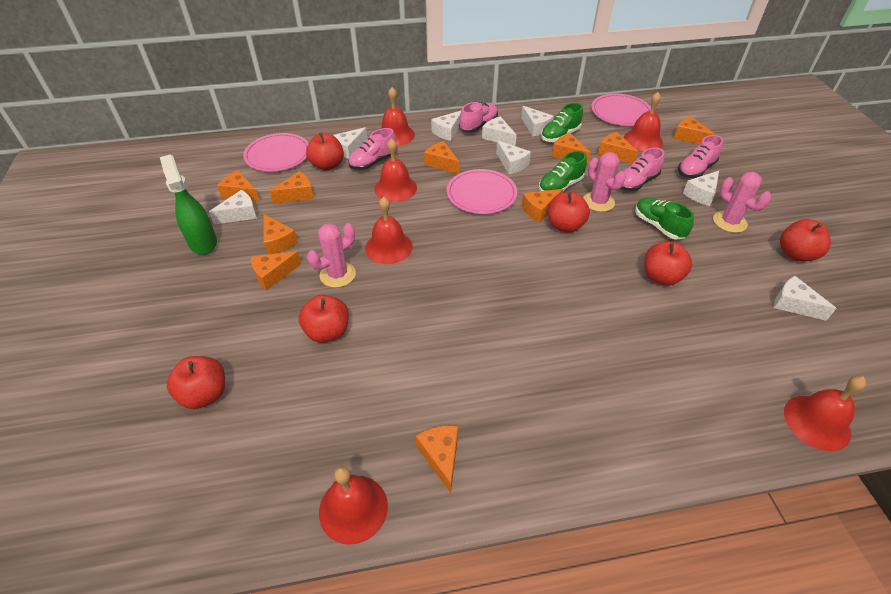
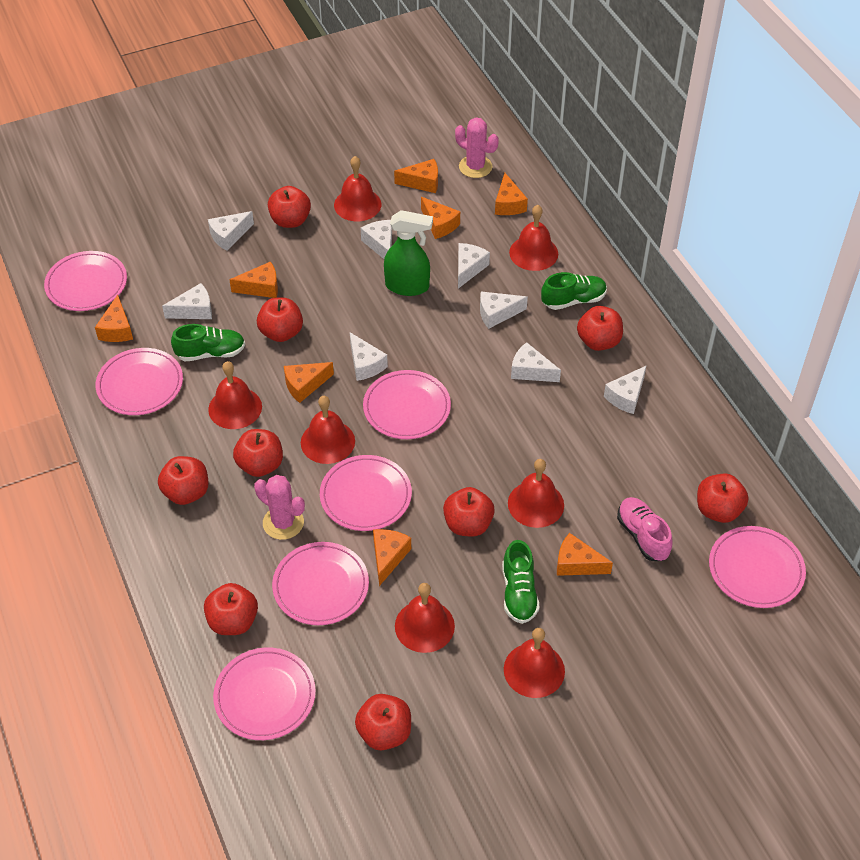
orange cheese: [217,170,260,202] [251,251,301,290] [263,214,298,255] [269,171,314,204] [416,425,458,493] [424,141,459,174] [522,189,563,223] [552,133,591,165] [597,132,638,163] [673,116,715,144] = 10 -> [95,295,133,342] [230,261,278,298] [284,362,334,403] [373,529,411,586] [394,159,438,193] [421,197,460,239] [495,173,528,215] [557,533,613,576] = 8
pink cactus: [307,223,356,288] [583,152,626,212] [713,172,771,233] = 3 -> [254,475,305,540] [455,117,499,178] = 2
pink plate: [243,133,309,172] [447,169,517,214] [591,94,651,126] = 3 -> [44,251,127,311] [96,348,183,415] [213,647,316,740] [272,542,369,625] [320,455,412,531] [363,370,451,439] [709,526,806,608] = 7
pink shoe: [348,128,396,170] [460,102,498,133] [620,147,664,191] [678,135,723,178] = 4 -> [617,497,673,561] = 1
red apple: [167,356,225,409] [299,295,349,343] [306,133,344,171] [548,192,590,233] [644,242,692,286] [780,219,831,261] = 6 -> [158,456,208,505] [204,583,258,635] [233,429,283,477] [257,297,303,342] [268,186,311,228] [355,694,411,750] [443,487,495,537] [577,306,623,351] [697,473,749,523] = 9
red bell: [319,466,388,545] [365,197,413,264] [374,139,417,202] [381,87,415,146] [624,92,663,151] [784,376,866,451] = 6 -> [208,361,262,429] [301,396,355,464] [334,156,381,221] [395,583,455,653] [504,628,565,698] [508,459,564,528] [509,205,558,271] = 7

